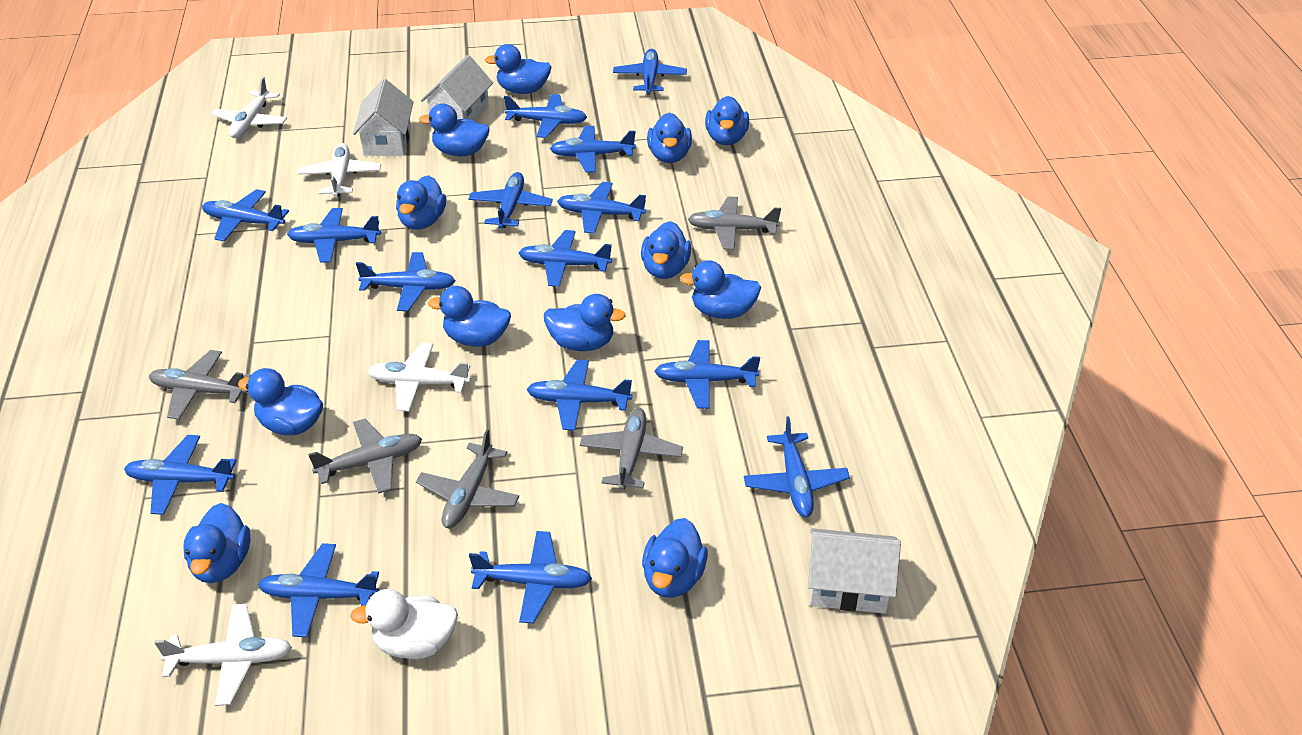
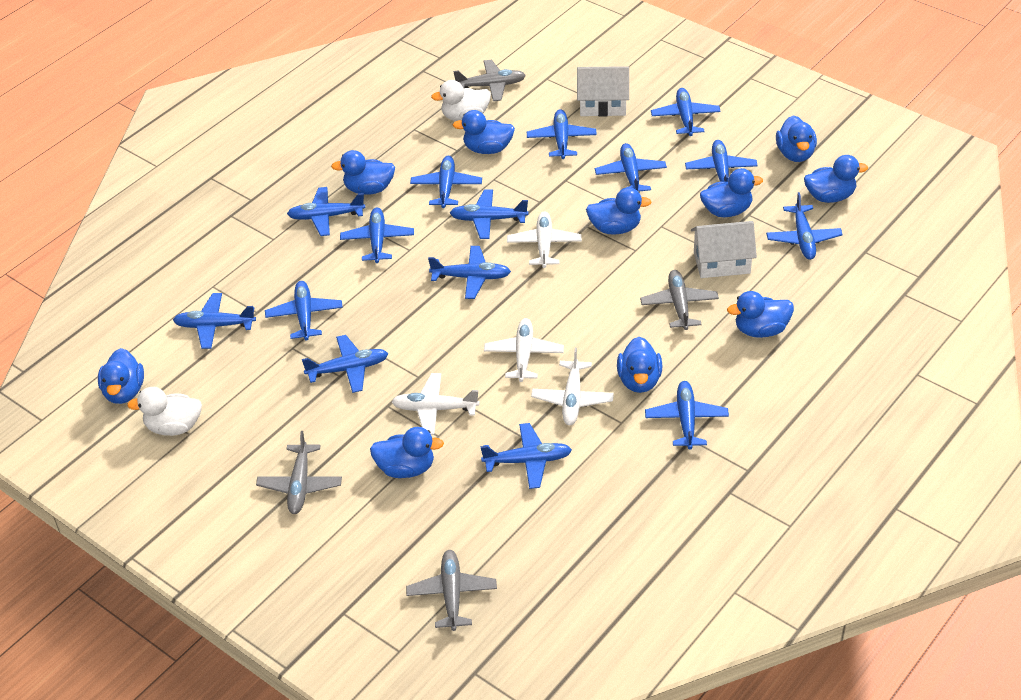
blue duck: [184,503,251,583] [238,368,323,435] [396,175,446,230] [419,104,490,156] [428,286,511,346] [485,44,551,94] [544,294,626,351] [641,221,691,279] [642,518,708,598] [647,113,692,163] [680,260,761,319] [705,96,749,145] = 12 -> [98,348,144,404] [331,150,395,195] [370,427,444,478] [453,110,515,154] [586,187,652,235] [617,337,663,393] [700,168,763,217] [727,291,794,338] [776,115,817,162] [804,155,868,203] = 10
grey plane: [149,350,251,420] [308,419,422,494] [416,429,519,528] [580,408,683,491] [688,196,781,250] = 5 -> [256,431,342,514] [406,550,497,631] [453,60,526,101] [640,270,719,330] = 4
white duck: [350,589,458,659] = 1 -> [127,387,202,436] [431,80,491,121] = 2
white house: [353,79,414,156] [421,55,493,121] [808,528,901,614] = 3 -> [577,66,629,117] [691,221,757,278] = 2

